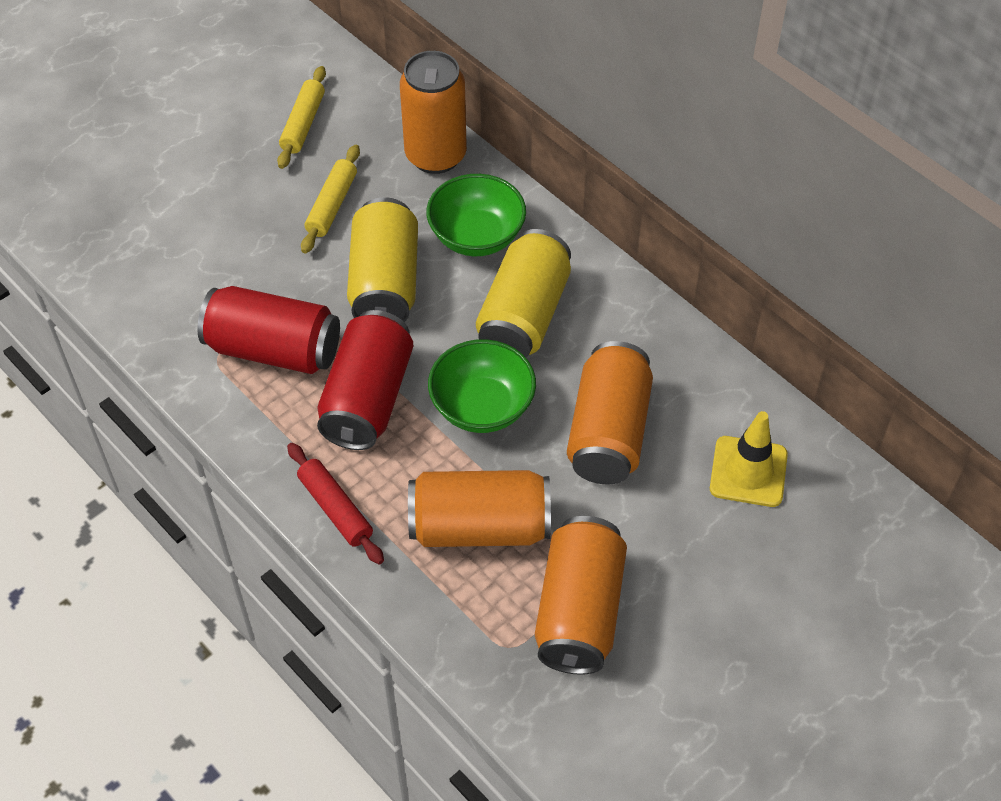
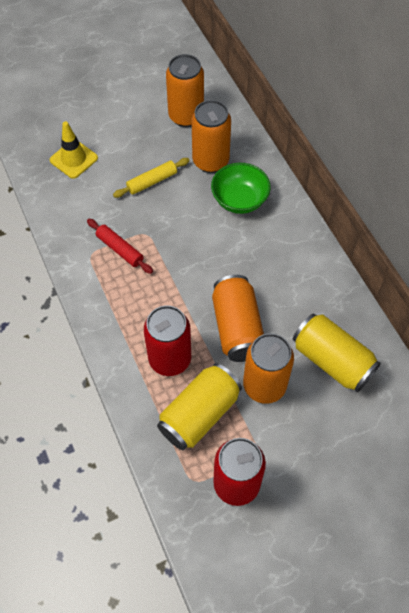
green bowl: [426,174,526,256] [428,339,536,433] = 2 -> [211,163,271,214] = 1
yellow rolling pin: [277,66,326,169] [301,145,360,254] = 2 -> [113,158,190,198] = 1

